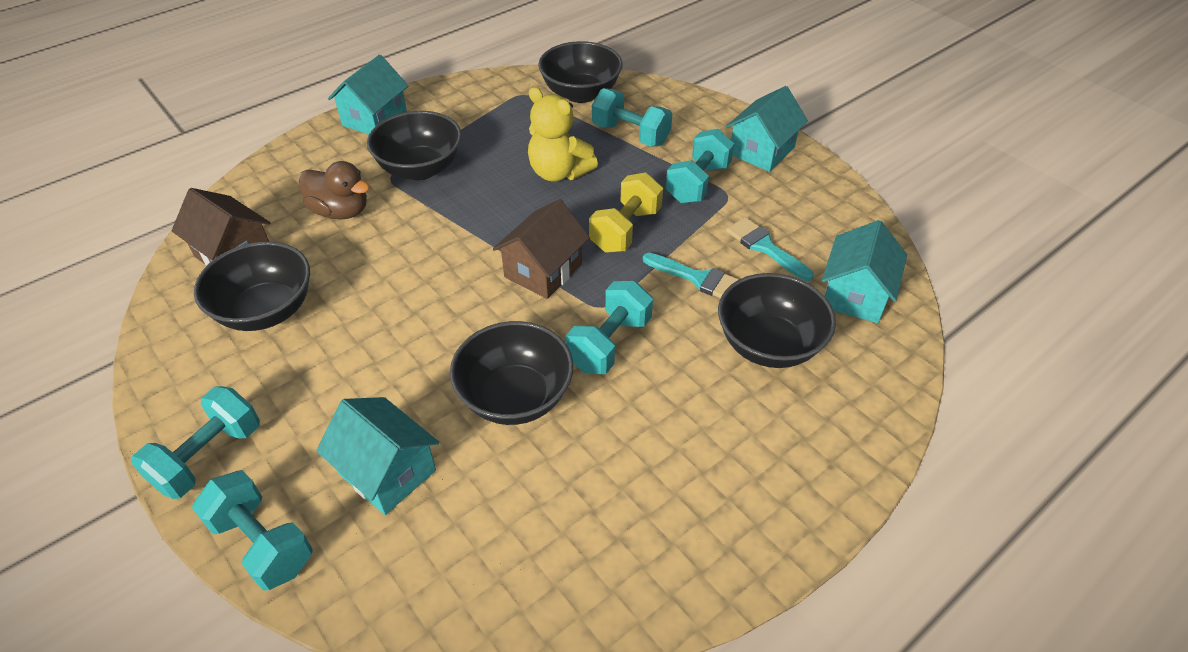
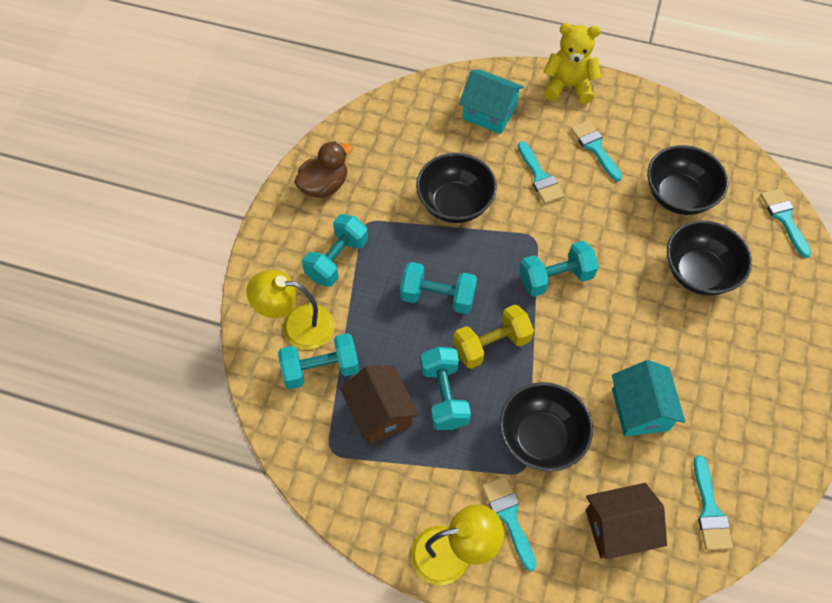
black bowl: [194,242,310,331] [367,111,462,180] [450,321,573,425] [538,41,623,103] [718,273,836,368] = 5 -> [416,153,497,223] [500,382,593,472] [647,145,728,215] [667,220,752,296] = 4
turquoise brush: [643,253,739,298] [726,217,814,281] = 2 -> [482,476,537,571] [518,141,564,204] [571,120,622,182] [694,455,733,550] [760,188,811,258] = 5
turquoise house: [316,397,439,515] [328,54,408,135] [726,86,808,172] [822,220,907,323] = 4 -> [459,70,524,134] [612,360,685,437] = 2
yellow lamp: none = 0 -> [246,270,334,350] [411,504,504,585] = 2

